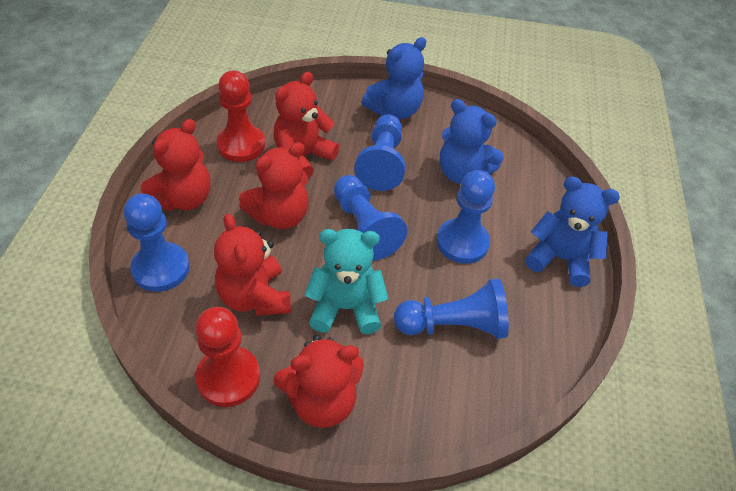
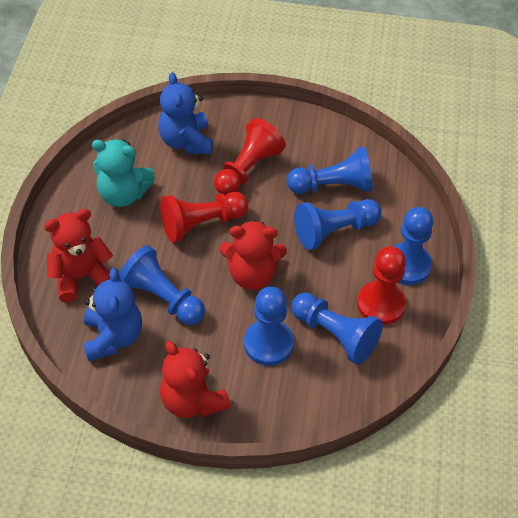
blue pawn: [124,194,190,292] [334,175,407,260] [354,114,406,191] [394,279,509,339] [437,170,495,264] = 5 -> [119,245,205,325] [244,287,294,366] [287,146,373,194] [291,292,383,365] [294,199,381,250] [393,207,433,285] = 6
blue teddy bear: [362,37,426,119] [440,99,504,184] [525,176,620,287] = 3 -> [83,268,142,361] [158,72,212,154] = 2
red pawn: [195,307,260,407] [216,70,265,162] = 2 -> [160,192,248,243] [214,118,286,195] [357,246,406,325] = 3
red teddy bear: [141,119,211,211] [214,213,291,316] [239,142,309,229] [273,72,339,178] [273,335,364,428] = 5 -> [44,209,113,303] [160,341,231,418] [220,220,287,290] = 3

